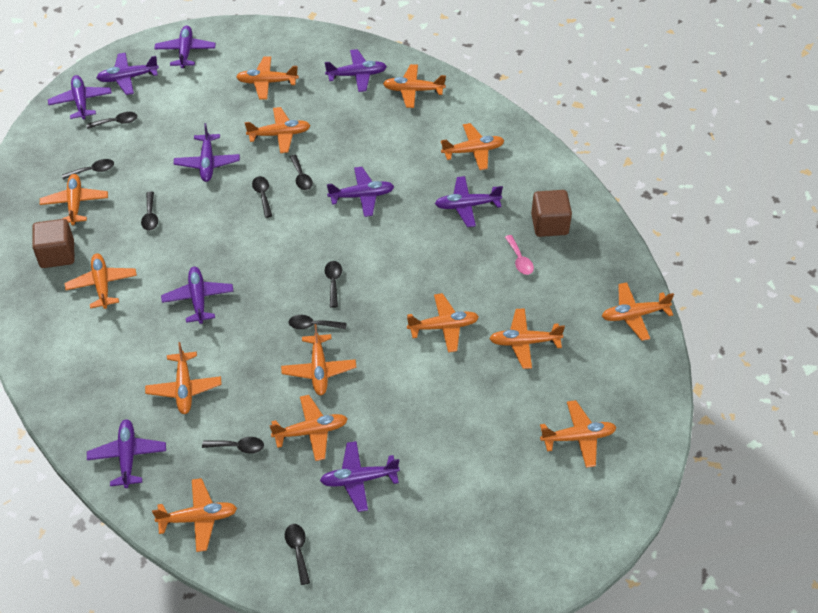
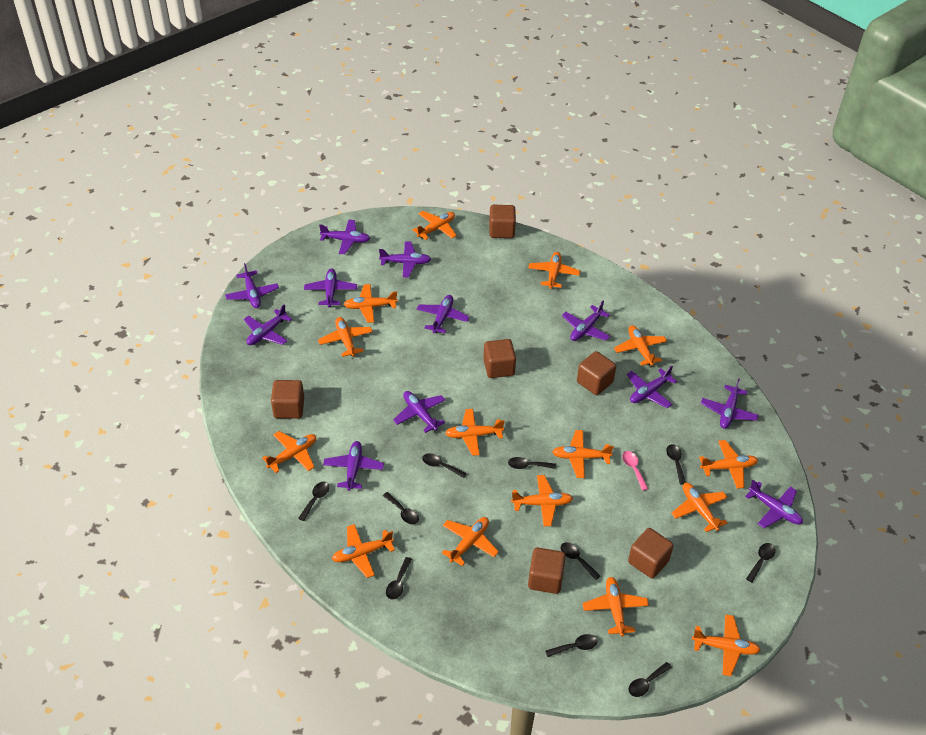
black spoon: [62,159,114,180] [87,112,137,129] [141,192,158,231] [202,437,264,454] [252,176,272,218] [285,524,310,585] [288,315,347,329] [290,155,313,190] [325,261,342,308] = 9 -> [298,482,330,521] [383,492,419,524] [386,557,412,599] [422,453,467,478] [508,457,556,469] [545,634,598,657] [561,542,601,580] [628,662,672,697] [666,444,686,485] [746,543,776,583] = 10
brown cube: [32,219,75,268] [531,190,572,237] = 2 -> [271,380,304,418] [483,339,516,378] [489,205,516,238] [528,547,566,594] [577,351,616,395] [628,528,674,578] = 6
orange plane: [40,174,108,225] [65,253,137,309] [145,342,222,414] [152,478,237,552] [236,56,299,99] [245,107,311,153] [269,395,348,461] [281,324,356,395] [383,64,446,108] [407,293,479,353] [441,123,505,170] [489,309,565,369] [540,400,617,468] [602,283,674,341] = 14 -> [262,431,316,473] [318,317,373,357] [332,524,395,578] [344,284,398,323] [412,211,457,240] [442,517,499,566] [445,409,505,456] [511,475,573,526] [528,252,580,289] [552,430,614,478] [582,577,649,636] [614,325,667,366] [672,483,728,532] [692,614,760,676] [699,440,758,489] = 15
purple plane: [48,75,112,119] [87,419,166,488] [96,53,159,95] [154,25,216,68] [161,267,234,324] [174,123,240,182] [320,441,400,512] [325,49,387,92] [327,167,394,217] [435,176,503,227] = 10 -> [225,263,279,308] [244,304,292,345] [304,268,357,307] [319,220,370,254] [323,441,384,491] [379,241,431,277] [393,391,445,433] [417,295,470,333] [562,301,610,341] [627,366,677,408] [701,378,759,429] [745,480,803,528] = 12

